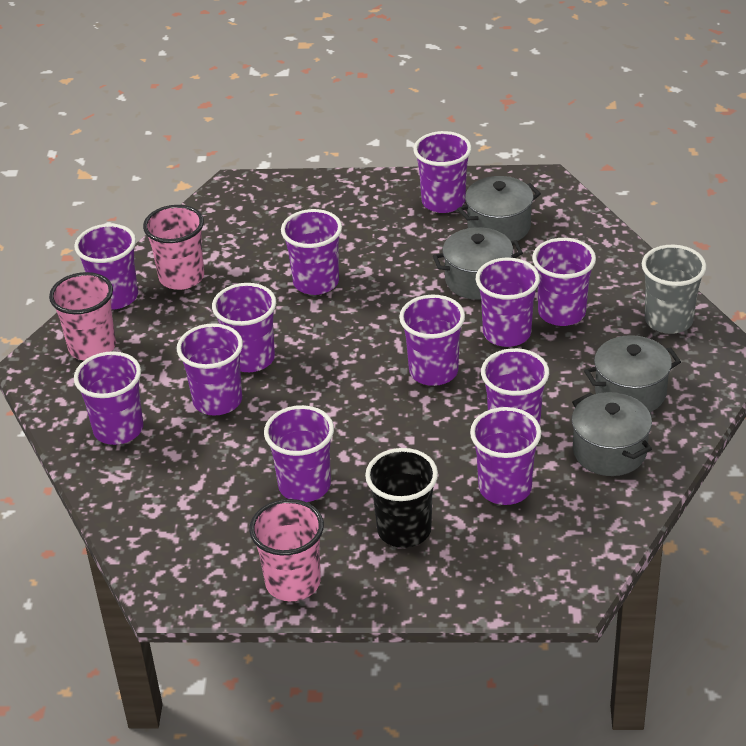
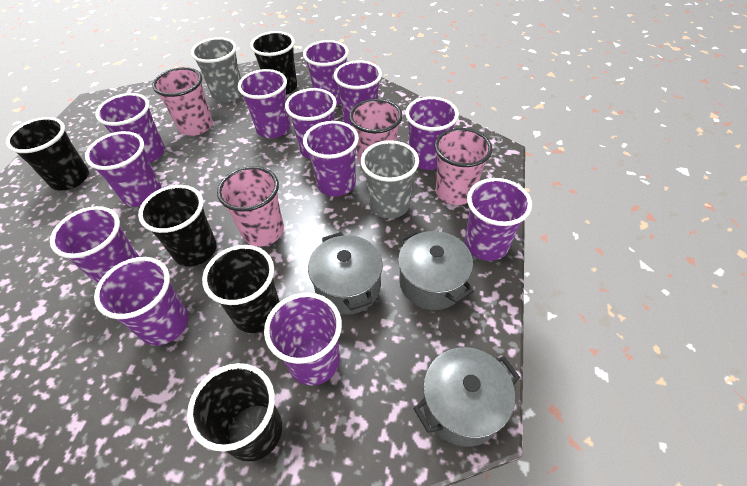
black cup: [365,448,438,548] = 1 -> [6,117,89,190] [138,185,217,266] [187,363,282,462] [202,245,280,333] [250,31,297,95] = 5
grey cup: [642,244,707,334] = 1 -> [191,37,242,102] [361,140,419,219] = 2
grey pot: [433,227,523,300] [457,176,541,241] [572,392,652,476] [584,335,681,412] = 4 -> [308,232,383,315] [398,230,474,310] [413,347,520,447] = 3
pink cup: [49,272,116,360] [143,205,204,290] [249,499,324,601] = 3 -> [152,67,213,136] [217,166,284,247] [349,99,402,167] [434,128,492,205] = 4

